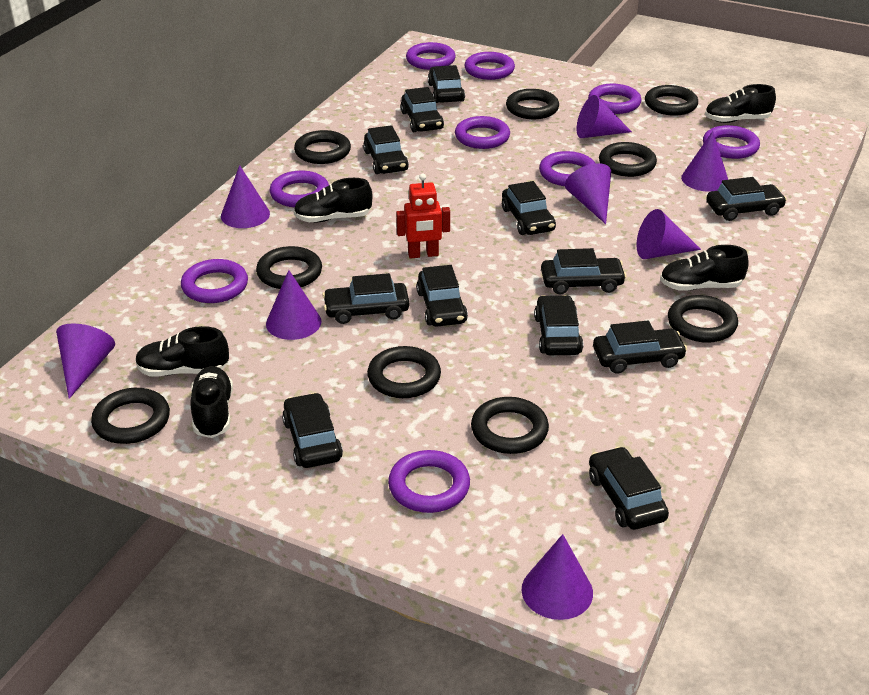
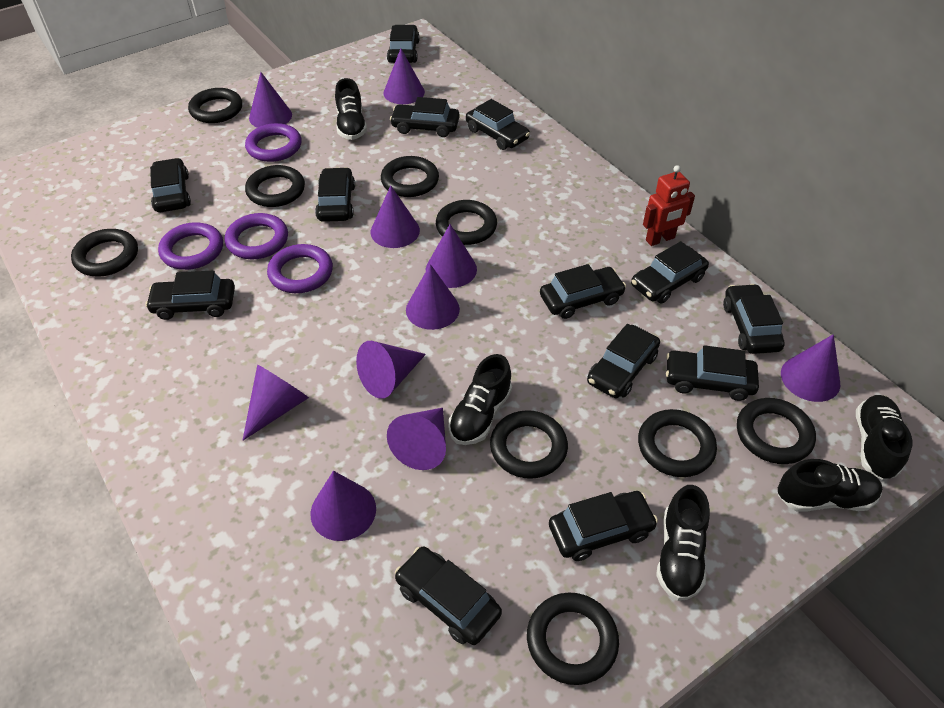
black car: [282,393,343,468] [322,273,409,324] [363,125,409,174] [400,87,444,132] [416,265,468,326] [428,65,465,103] [502,181,556,235] [534,295,583,355] [541,248,626,295] [589,447,669,530] [593,321,687,373] [706,177,787,221] = 12 -> [145,270,235,320] [150,158,191,212] [315,167,355,222] [387,25,420,63] [390,97,460,137] [395,547,502,645] [466,99,530,150] [540,264,626,319] [549,491,658,561] [587,324,660,398] [631,241,709,303] [666,345,759,401] [723,284,785,354] = 13
purple cone: [56,323,115,399] [221,165,270,228] [266,270,321,340] [522,534,593,620] [565,163,611,224] [577,95,632,138] [637,209,701,259] [681,131,728,192] = 8 -> [242,364,309,441] [249,72,292,128] [310,471,376,541] [356,341,426,399] [371,186,420,248] [383,48,425,104] [387,408,446,470] [406,264,460,330] [426,224,477,288] [781,334,840,402] = 10
purple ring: [181,259,248,303] [270,171,329,207] [388,450,470,513] [406,42,456,70] [455,116,510,149] [465,52,515,80] [539,151,595,186] [588,84,641,114] [703,125,760,159] = 9 -> [158,222,223,270] [225,213,288,259] [245,123,302,162] [267,244,333,293] = 4

